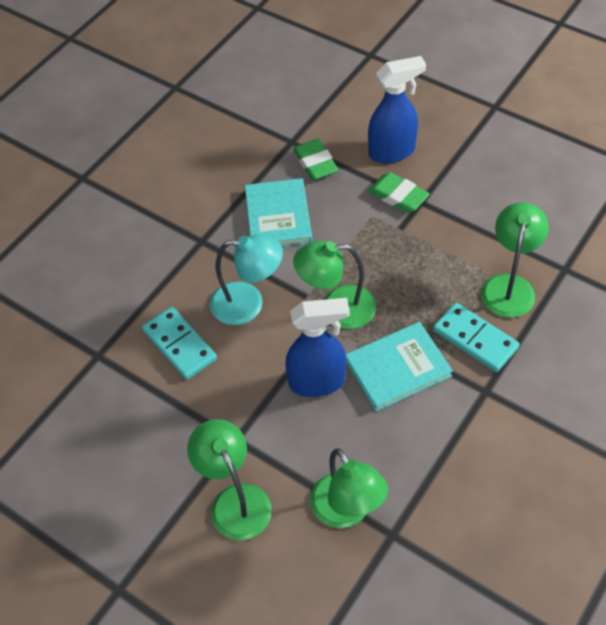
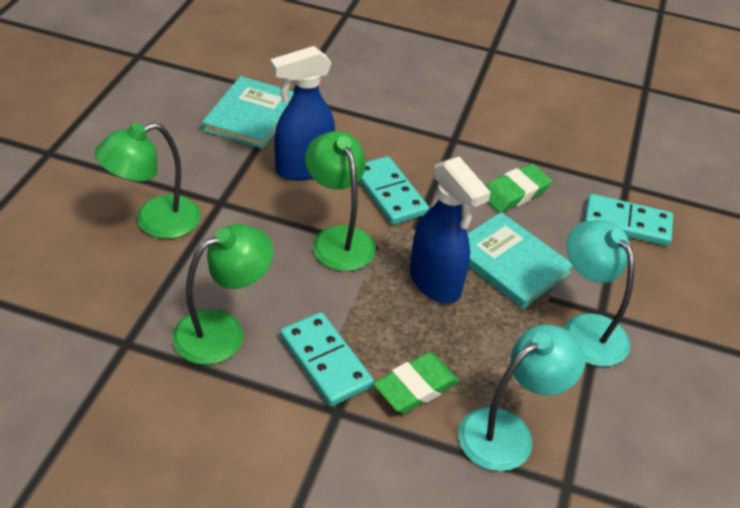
green lamp: [187,419,272,540] [293,241,376,329] [310,448,388,528] [481,202,549,318] = 4 -> [95,123,201,239] [172,224,274,365] [305,131,376,271] = 3
turquoise domino: [142,307,217,380] [433,303,520,372] = 2 -> [280,312,374,406] [359,156,429,225] [584,194,673,246] = 3
turquoise lamp: [210,234,283,325] = 1 -> [458,325,586,471] [564,220,635,367] = 2

